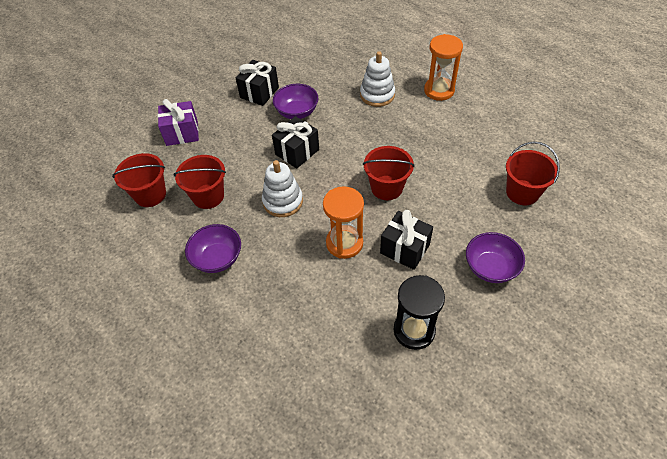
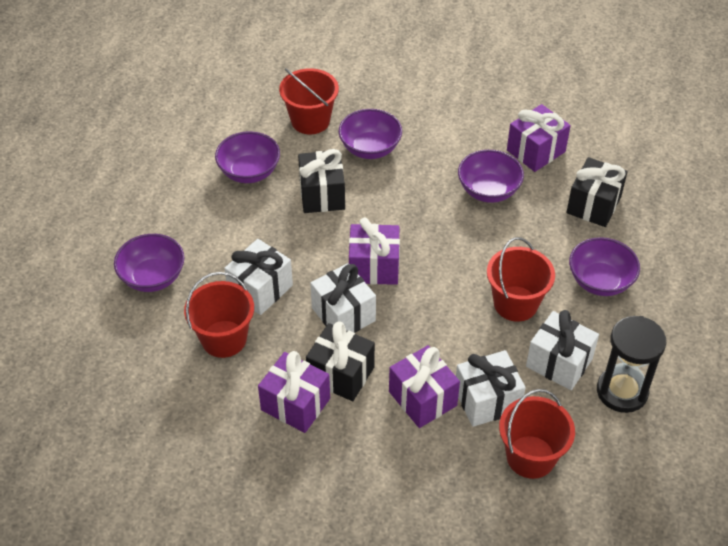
orange hourglass: [323,186,364,259] [424,34,463,101] = 2 -> none = 0
purple bowl: [185,224,241,273] [273,84,318,119] [466,232,525,283] = 3 -> [114,234,184,292] [215,131,280,183] [339,109,402,159] [458,150,524,203] [569,237,640,296] = 5
purple gift: [158,99,199,146] = 1 -> [258,351,330,433] [349,218,400,285] [389,345,460,428] [507,104,571,172] = 4
white gift: none = 0 -> [224,239,293,315] [310,263,376,333] [456,350,526,427] [526,310,599,390] = 4
white stacking toy: [262,160,303,217] [360,51,395,107] = 2 -> none = 0

